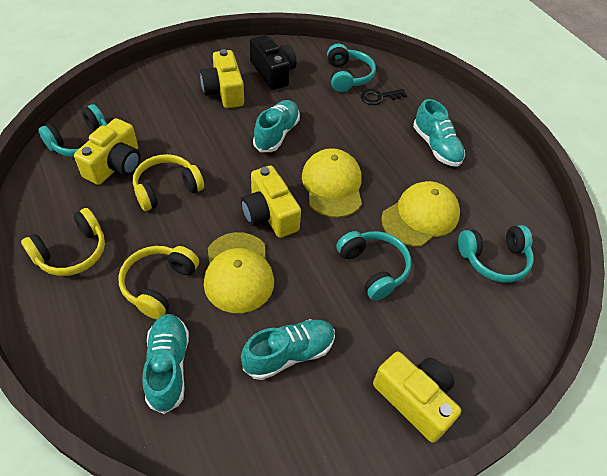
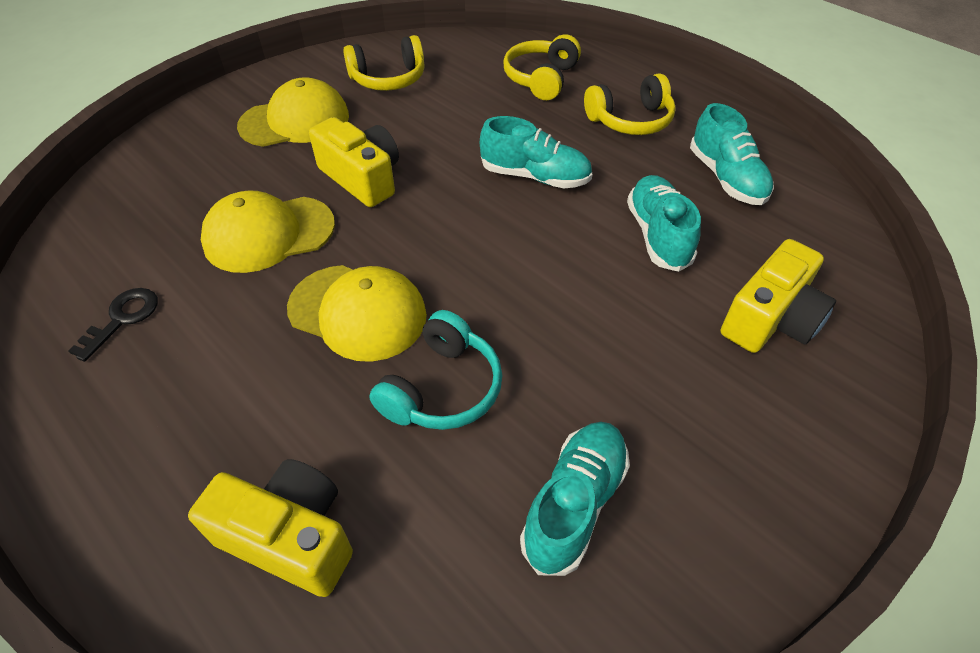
black camera: [250,35,297,90] = 1 -> none = 0
turquoise headphones: [38,104,107,157] [327,43,376,92] [336,231,412,301] [458,225,534,282] = 4 -> [369,310,502,430] = 1
yellow camera: [74,118,141,185] [200,49,244,108] [241,166,301,238] [373,352,461,443] = 4 -> [188,459,353,597] [309,117,399,207] [721,239,836,353] = 3

